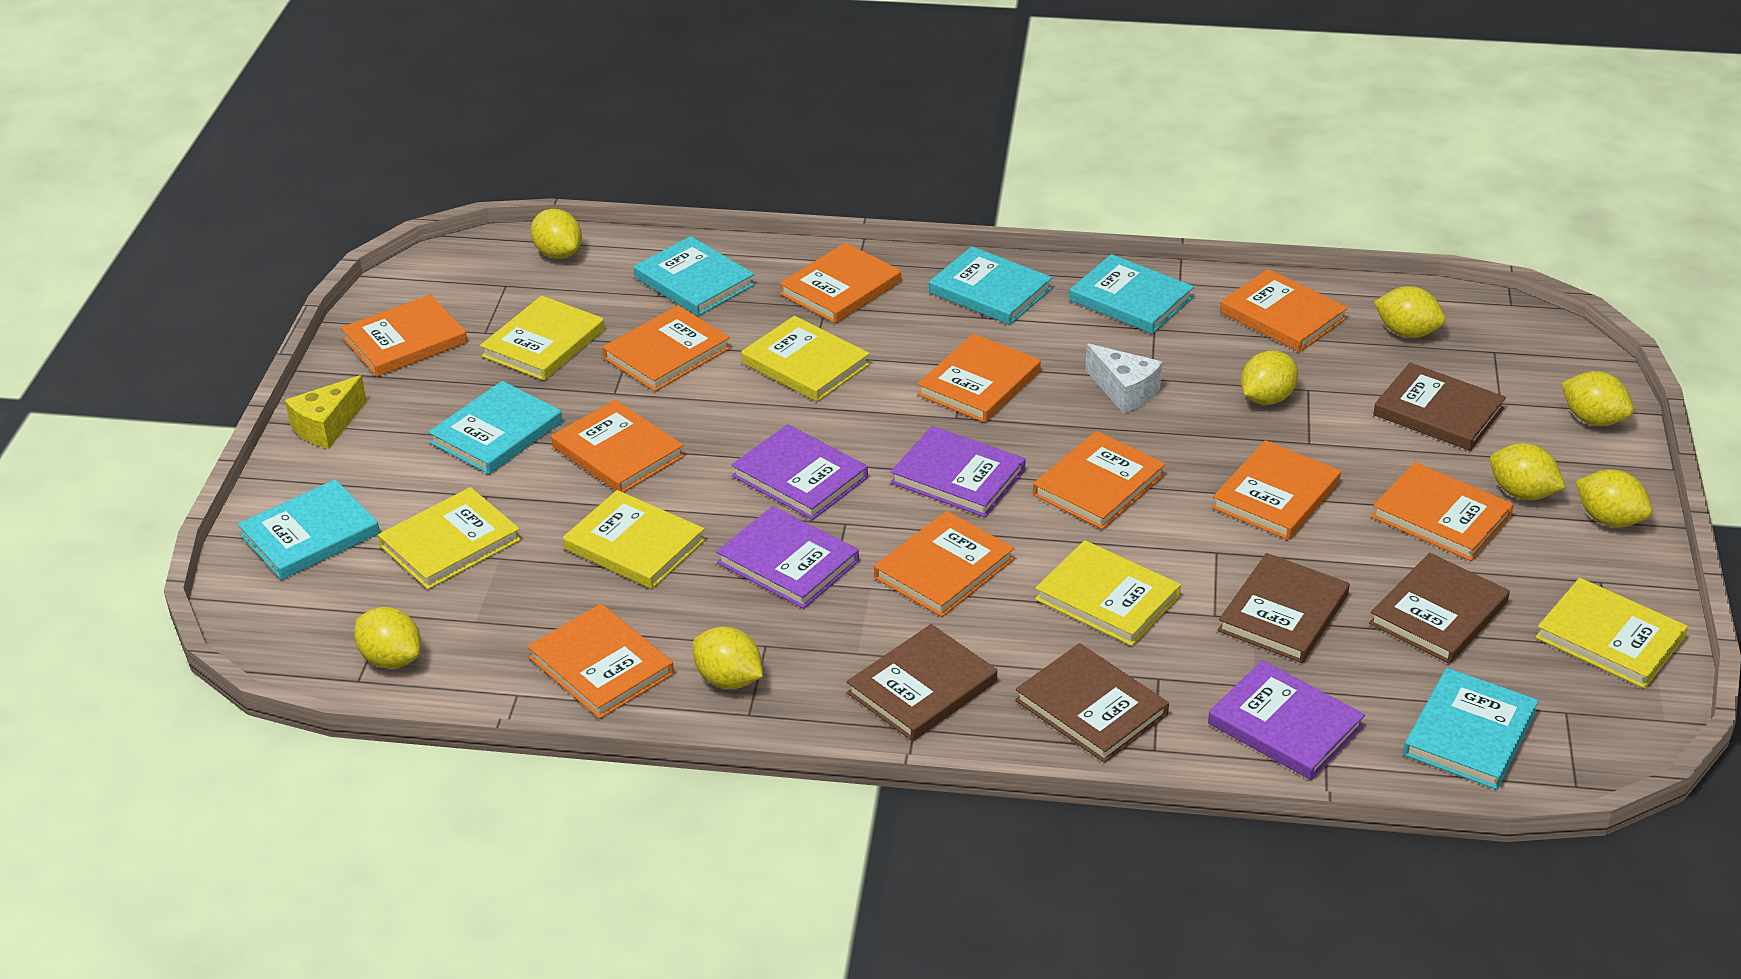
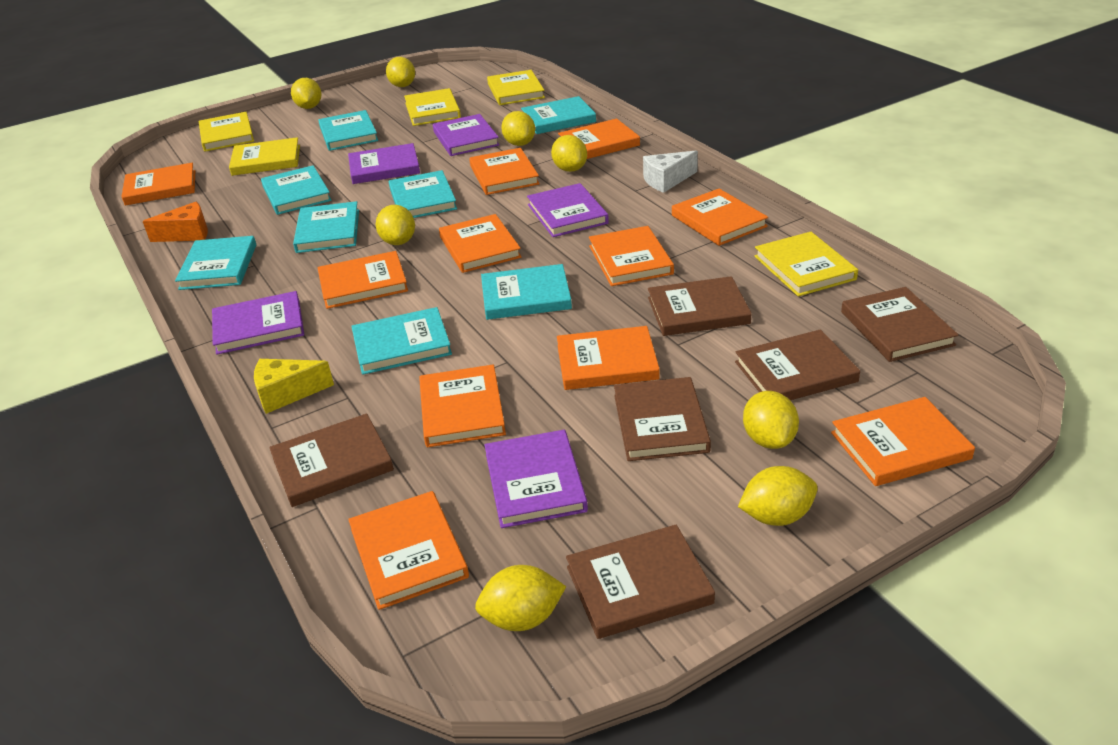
brown book: [847,624,997,741] [1015,643,1169,763] [1218,553,1350,663] [1369,553,1510,664] [1373,363,1506,451] = 5 -> [269,414,394,507] [566,525,715,639] [614,377,711,461] [648,276,752,336] [735,329,860,400] [841,287,958,362] = 6
orange cheese: none = 0 -> [143,202,208,242] = 1
purple book: [716,506,859,609] [731,424,868,520] [891,426,1026,517] [1208,660,1365,780] = 4 -> [212,291,304,355] [348,143,420,184] [433,114,499,156] [485,430,588,528] [527,183,609,237] = 5
turquoise book: [238,479,380,580] [428,381,562,474] [634,236,755,316] [929,246,1052,325] [1069,254,1194,334] [1403,668,1539,790] = 6 -> [175,236,256,290] [261,165,332,215] [293,201,359,253] [318,110,378,151] [351,307,452,375] [389,170,457,218] [481,264,572,320] [521,96,596,134] = 8
yellow book: [378,487,521,589] [480,296,605,380] [563,490,705,589] [741,316,870,402] [1035,540,1181,646] [1535,578,1688,689] = 6 -> [199,112,254,152] [229,137,300,176] [404,88,461,126] [487,70,545,105] [754,232,858,297] = 5

